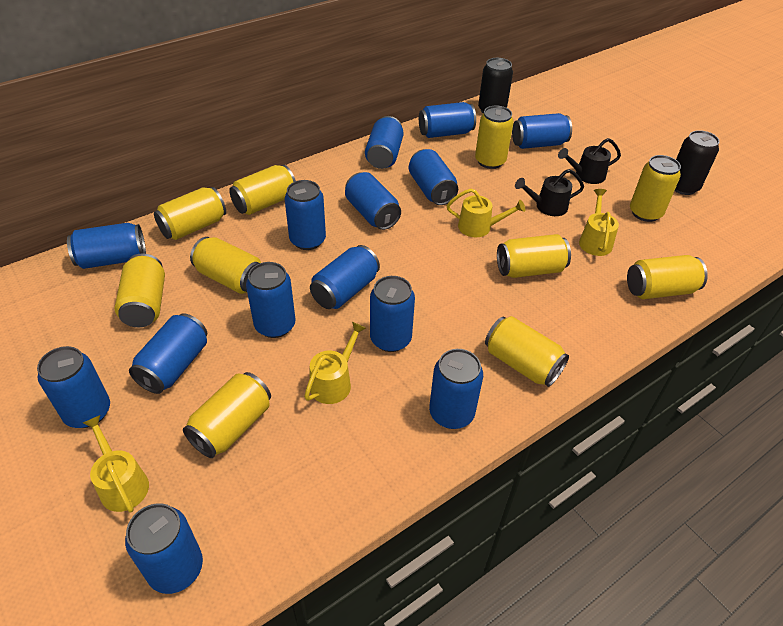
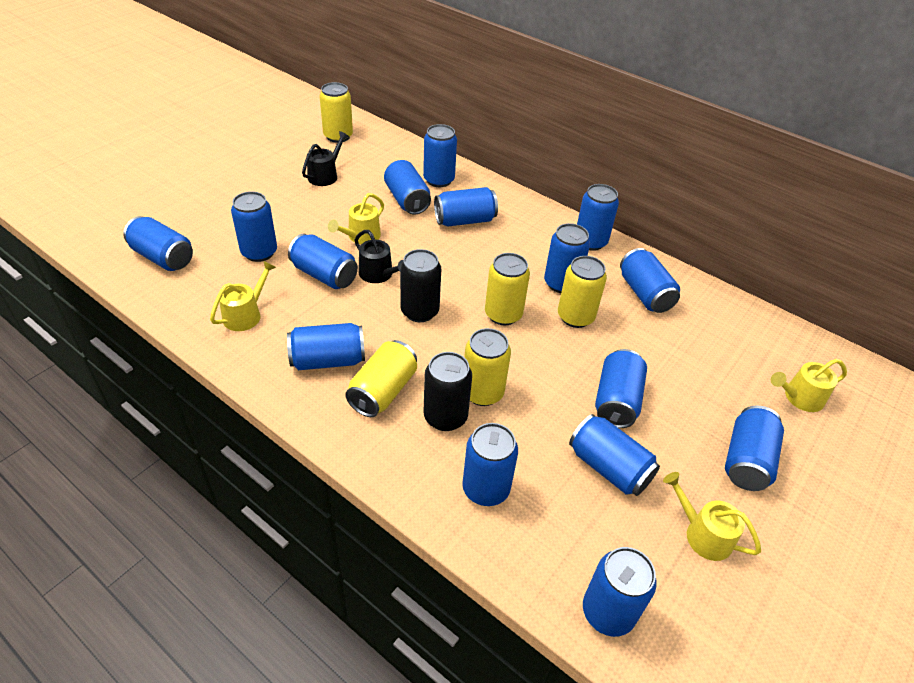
blue can: [37,346,110,428] [67,223,146,269] [125,503,203,594] [129,313,207,394] [246,262,296,338] [285,180,326,250] [310,245,380,309] [345,172,401,230] [365,116,404,169] [370,276,415,352] [409,149,458,205] [419,102,476,138] [429,349,483,429] [512,113,572,149] = 14 -> [123,216,193,271] [231,191,277,262] [287,323,365,370] [288,234,358,289] [384,160,431,214] [423,124,457,187] [434,187,498,227] [462,423,518,506] [544,223,590,293] [569,414,660,496] [577,184,619,251] [583,547,657,637] [595,349,647,428] [620,248,680,313] [725,406,784,491] = 15
yellow can: [115,253,165,327] [154,187,226,240] [183,372,271,458] [190,237,261,294] [229,165,296,215] [475,105,514,169] [485,316,569,387] [497,234,571,278] [627,255,708,299] [630,155,681,222] = 10 -> [319,82,353,143] [345,340,417,417] [464,328,511,406] [485,253,530,325] [558,256,607,328] = 5

